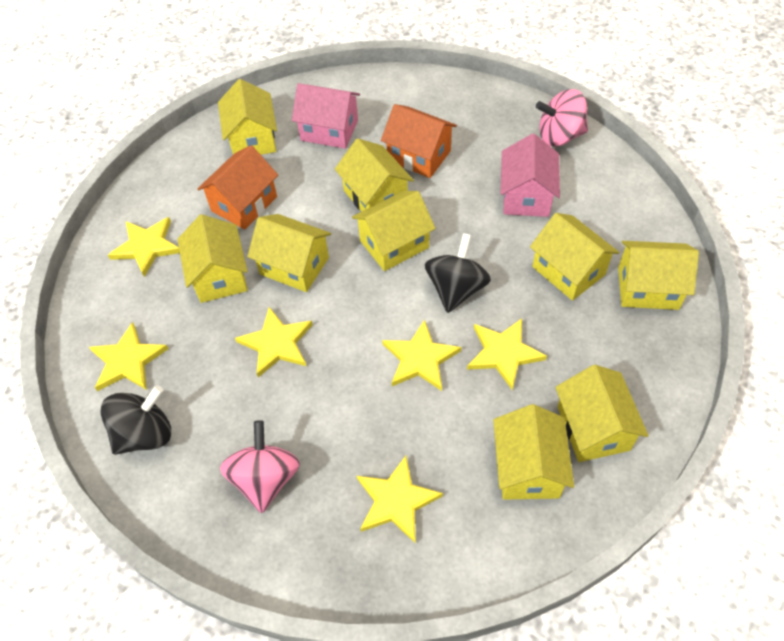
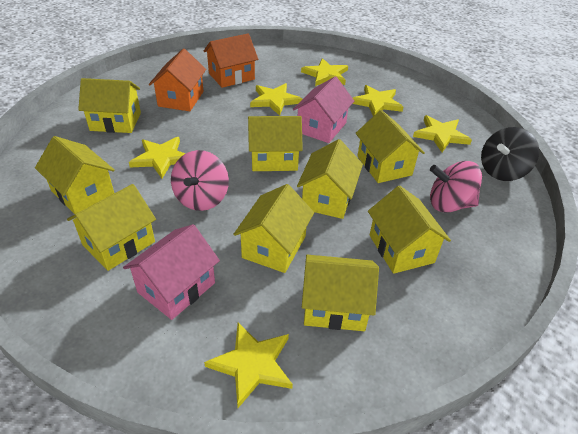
black spinning top: [101,385,171,455] [425,233,491,313] = 2 -> [481,127,539,181] = 1

